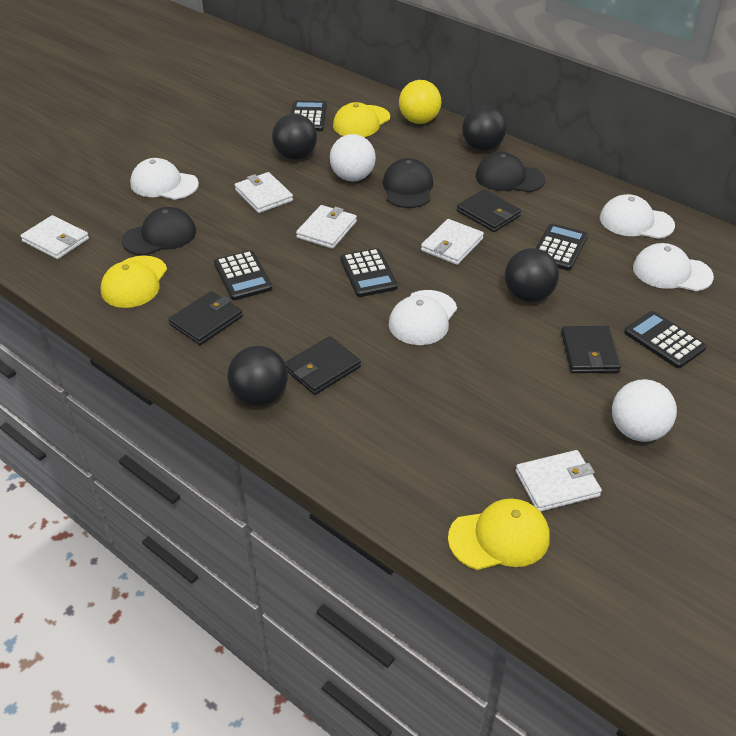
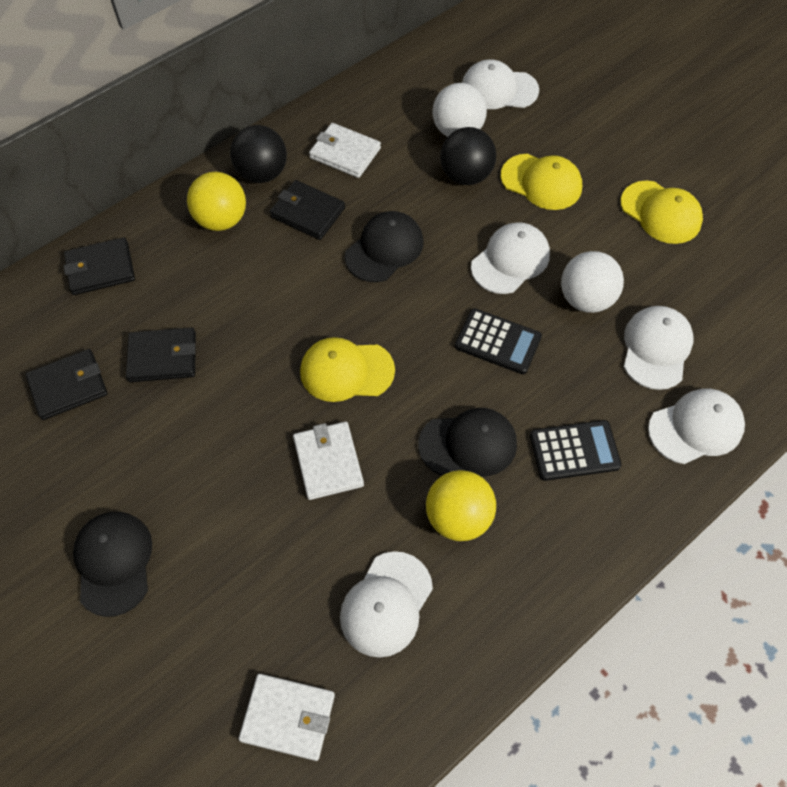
black ball: [228,346,288,406] [272,114,317,160] [462,105,507,151] [505,248,559,302] = 4 -> [230,125,287,183] [440,127,496,185] = 2
black calculator: [214,250,272,300] [291,100,327,131] [340,248,398,297] [536,223,588,271] [624,311,707,368] = 5 -> [455,308,542,374] [530,420,621,481] = 2
white cap: [130,158,199,200] [388,290,457,345] [600,194,675,239] [633,243,714,291] = 4 -> [340,551,433,658] [462,59,539,109] [471,222,550,294] [624,306,694,390] [648,389,745,464] = 5
white wallet: [20,215,89,259] [235,172,293,213] [296,205,357,249] [421,219,484,265] [516,450,602,512] = 5 -> [239,674,335,761] [293,422,364,500] [309,123,381,178] = 3
yellow ball: [399,80,441,124] = 1 -> [187,172,246,231] [426,470,496,541] = 2

